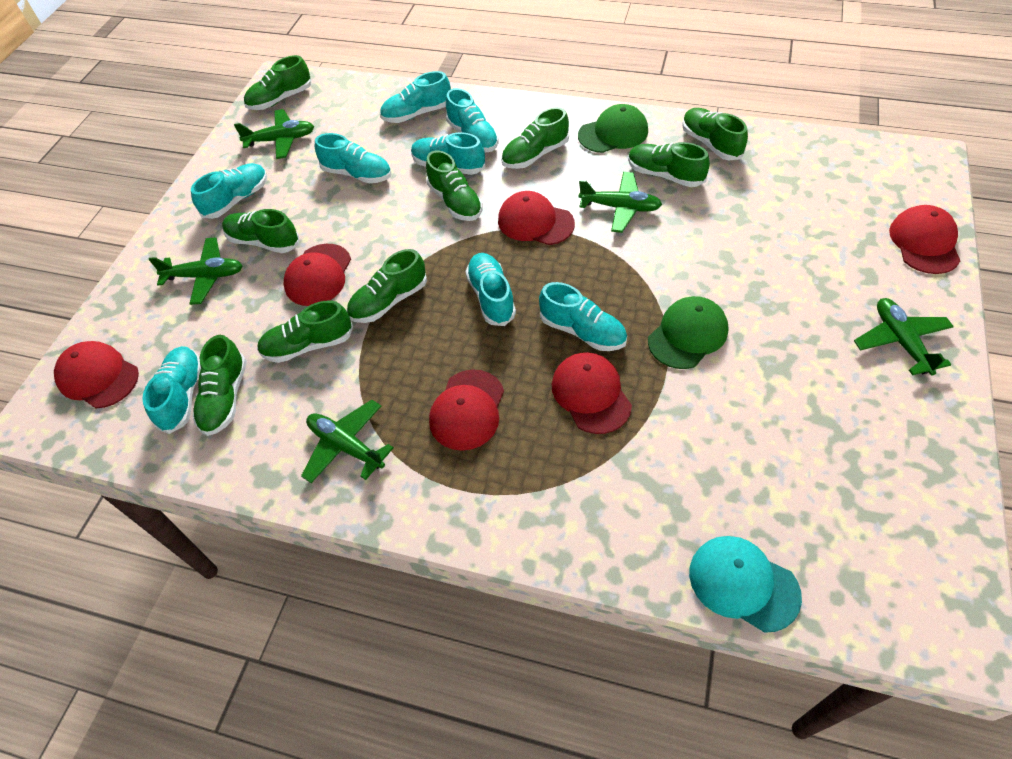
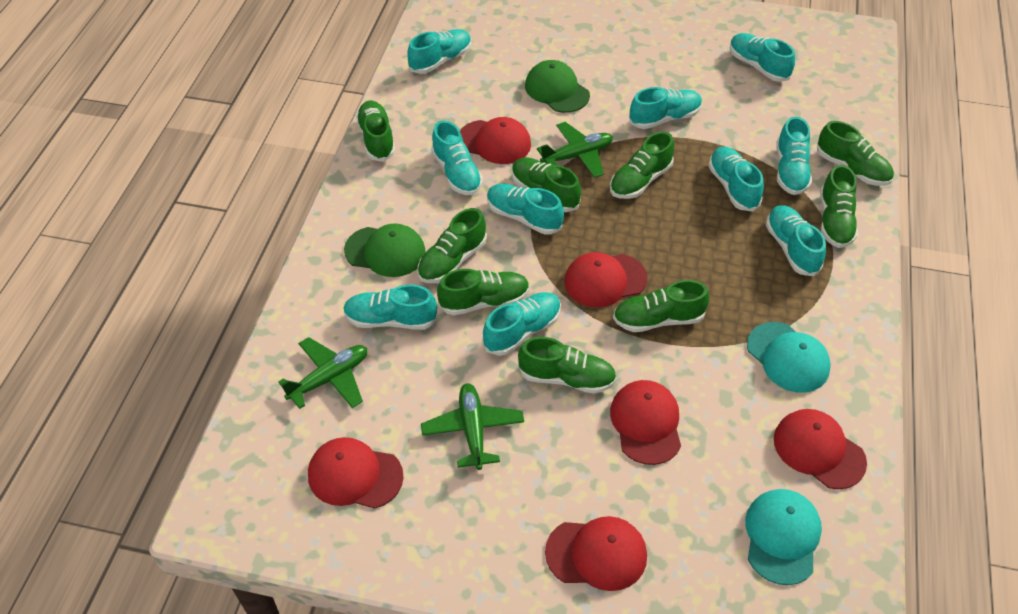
green plane: [148,237,242,305] [234,109,314,159] [301,400,394,483] [578,172,662,233] [854,298,954,375] = 5 -> [278,337,367,409] [421,383,524,470] [537,122,613,178] = 3
turquoise cap: [689,536,802,633] = 1 -> [745,489,822,585] [747,322,831,393] = 2
turquoise shoe: [142,346,201,434] [191,163,267,219] [315,133,391,183] [380,71,451,123] [411,132,485,175] [446,88,499,152] [465,253,516,326] [539,282,627,351] = 8 -> [343,285,438,330] [407,29,472,74] [431,121,483,195] [483,292,561,356] [487,184,564,235] [629,87,702,129] [708,147,764,211] [730,33,795,82] [766,205,826,276] [776,116,812,195] = 10

